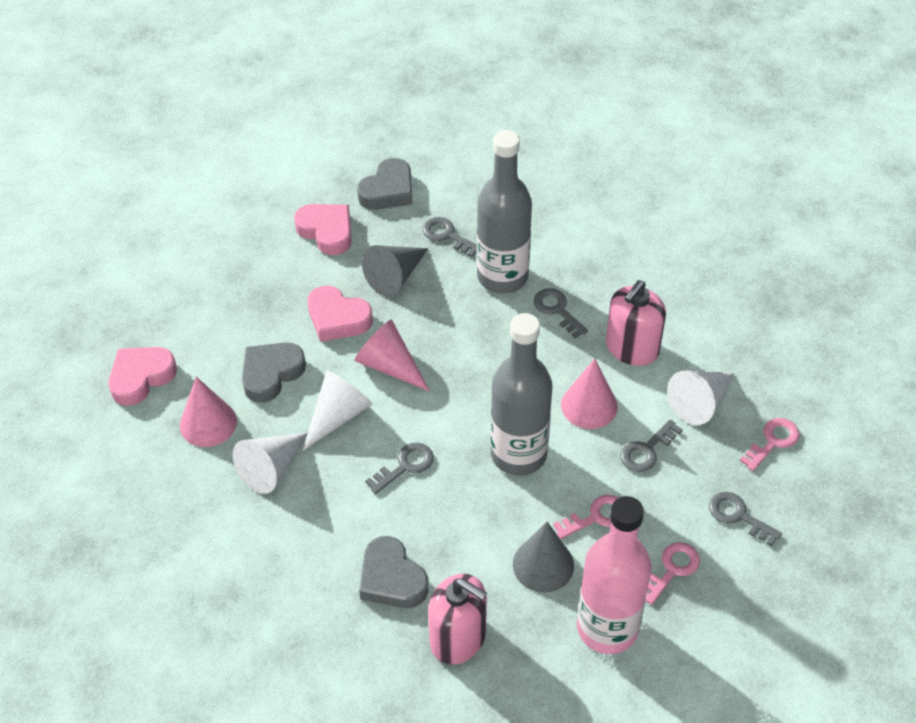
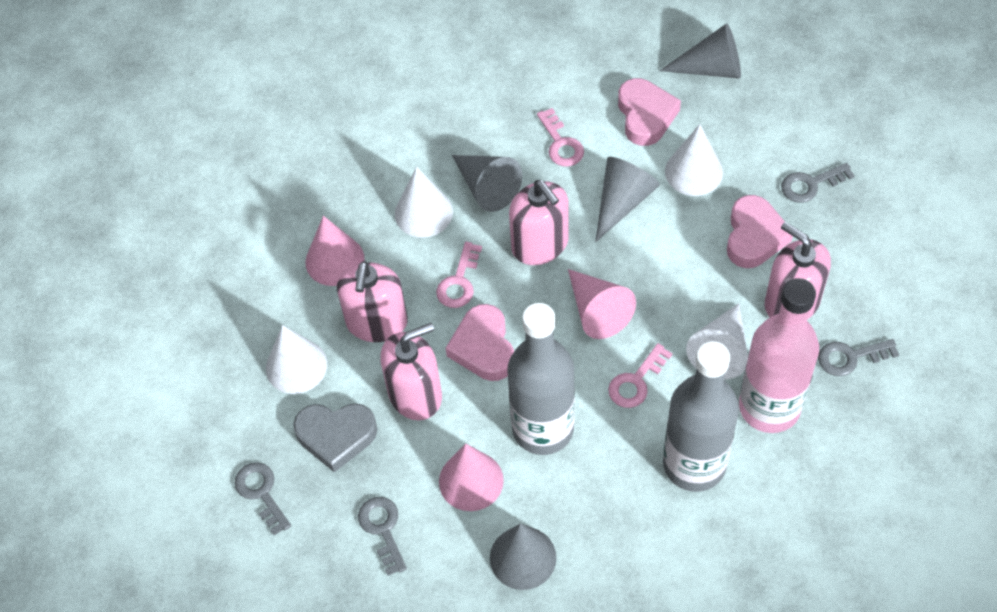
grey cone: [362,245,428,296] [513,522,574,593] = 2 -> [452,155,522,212] [490,524,556,590] [595,157,660,242] [660,23,741,79] = 4
grey heart: [242,342,306,403] [357,158,412,210] [359,536,428,608] = 3 -> [293,403,377,473] = 1
grey key: [365,443,434,494] [422,217,477,257] [534,288,588,338] [621,420,683,472] [709,492,782,546] = 5 -> [234,462,291,535] [358,497,407,576] [781,163,855,203] [818,339,899,376] = 4
pink soap dispenser: [428,574,487,665] [606,280,666,366] = 2 -> [337,261,408,342] [380,323,442,420] [509,180,569,265] [765,222,831,319] = 4
white cone: [233,433,308,494] [303,371,372,451] [667,371,735,425] = 3 -> [266,325,327,394] [395,166,453,238] [665,124,723,196] [686,303,748,379] = 4

